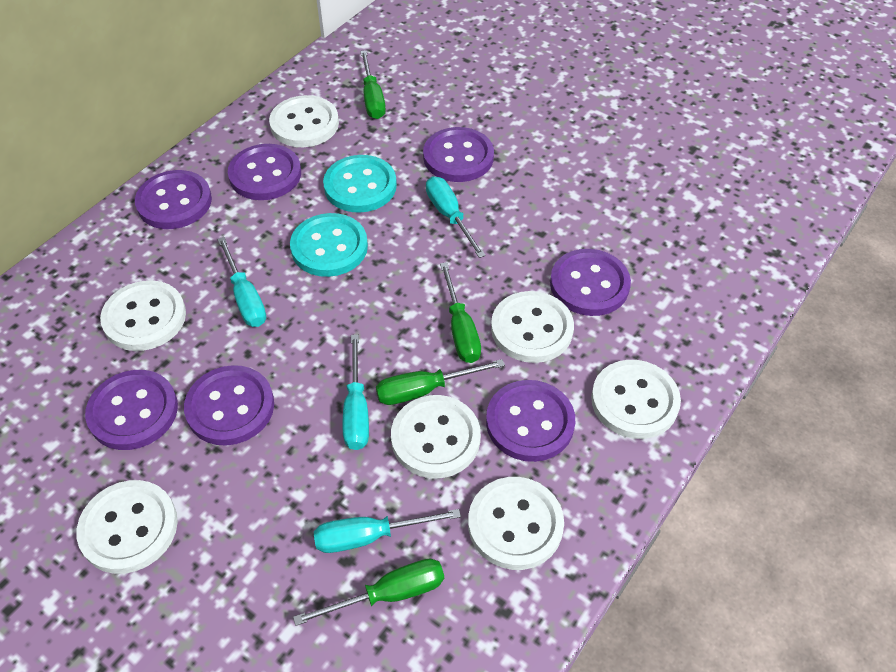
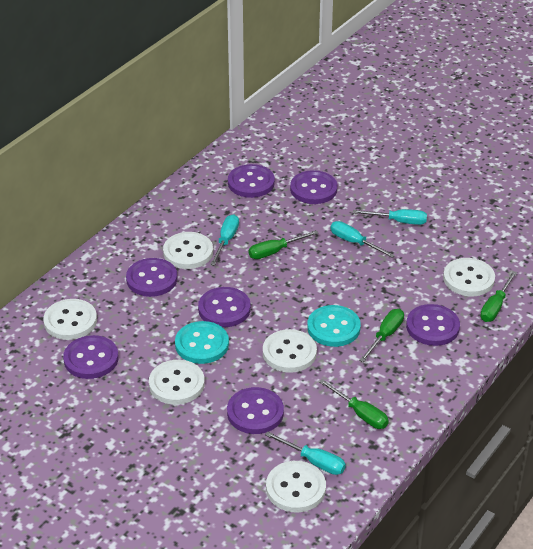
white button: [77,480,178,574] [100,280,186,351] [269,95,339,147] [391,395,481,478] [468,477,564,570] [491,291,574,363] [591,360,681,439] = 7 -> [43,299,97,340] [149,360,205,405] [163,232,213,269] [263,329,317,373] [266,461,326,512] [443,258,495,296] = 6

